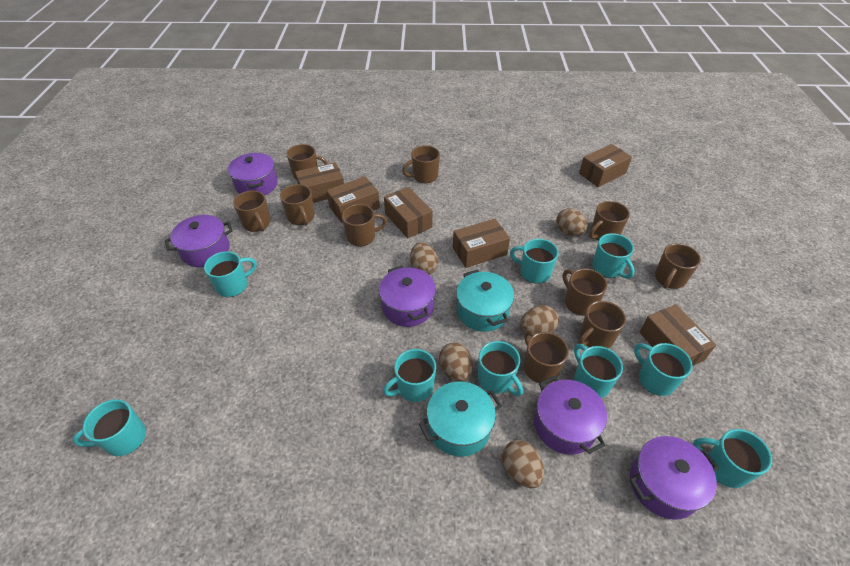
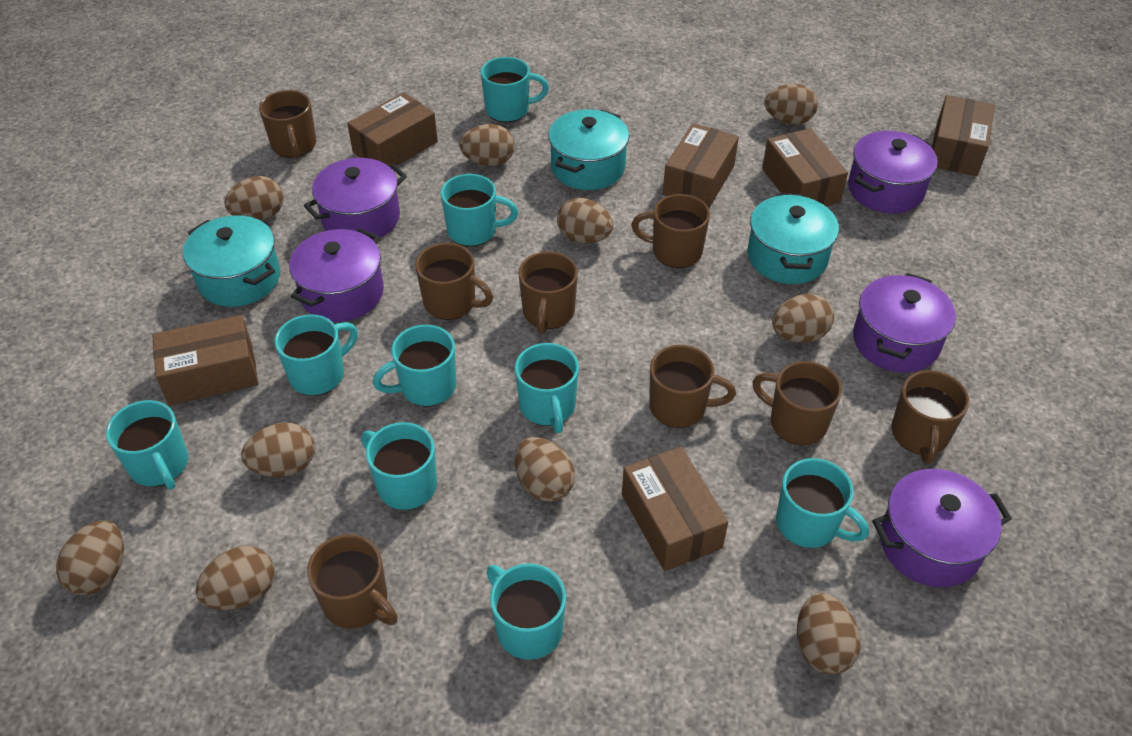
brown egg: [410,242,438,274] [439,343,473,382] [502,440,544,488] [520,305,559,334] [556,208,588,236] = 5 -> [56,521,124,595] [196,546,275,610] [224,176,284,220] [241,423,315,477] [459,124,515,166] [515,437,575,502] [557,198,613,243] [765,83,818,125] [772,294,834,343] [797,593,860,675] = 10
brown mug: [233,190,271,232] [280,184,315,225] [287,144,328,180] [342,204,387,247] [402,145,440,183] [524,330,569,384] [563,269,607,316] [578,301,626,348] [589,201,630,241] [655,243,701,289] = 10 -> [259,90,316,158] [307,534,398,629] [415,243,493,320] [518,252,578,334] [631,194,710,268] [649,345,736,428] [752,361,842,445] [891,370,969,464] = 8
turquoise pot: [419,382,502,457] [456,269,514,332] = 2 -> [183,215,280,307] [548,109,629,190] [747,193,839,284] = 3

